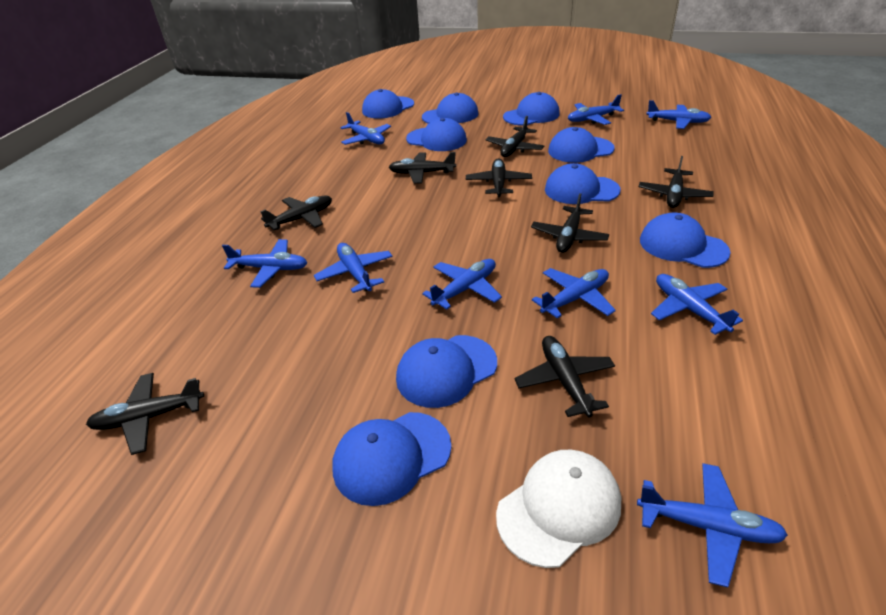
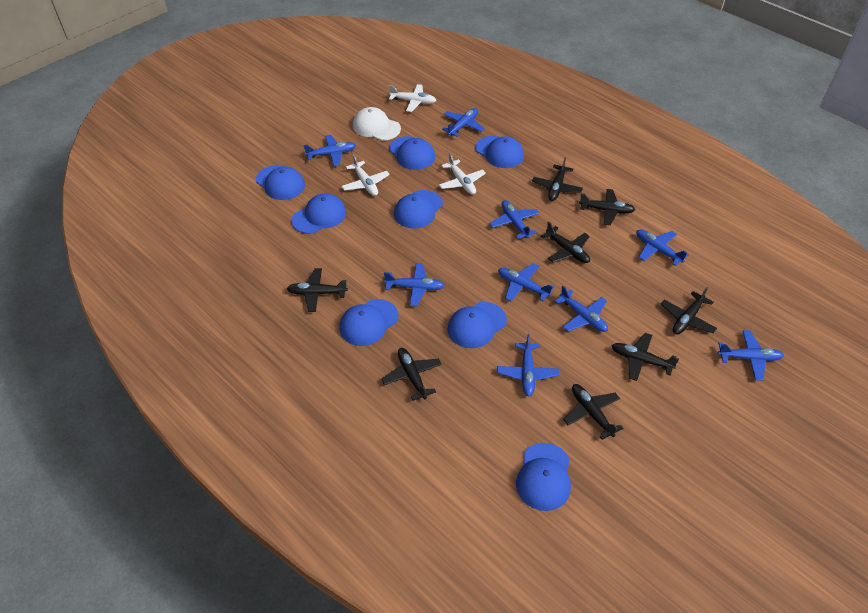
blue cap: [332,412,451,506] [362,89,414,119] [396,335,497,408] [406,118,467,151] [422,93,478,124] [503,92,560,126] [545,163,620,204] [548,127,615,163] [640,212,731,268] = 9 -> [256,165,305,200] [292,193,346,234] [340,299,399,346] [389,136,435,170] [394,190,443,229] [448,302,507,348] [475,136,524,168] [516,443,571,511] = 8
white plane: none = 0 -> [341,154,390,196] [389,84,436,112] [439,153,486,195] = 3

